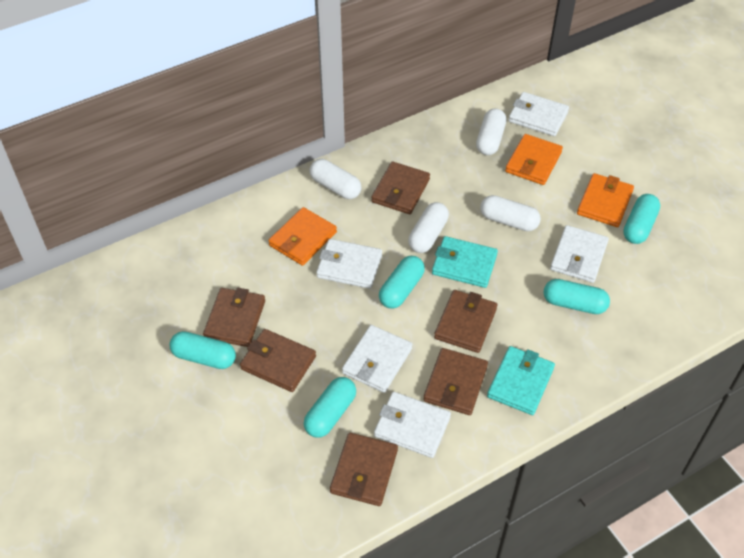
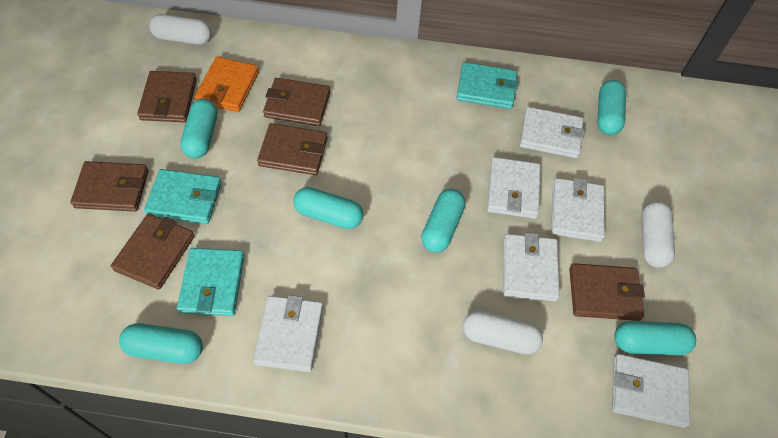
orange wallet: [268,207,337,266] [505,134,563,185] [577,173,634,227] = 3 -> [195,56,259,112] = 1
turquoise capsule: [170,331,236,369] [304,377,356,438] [379,256,425,308] [544,279,610,314] [623,194,660,244] = 5 -> [119,323,203,364] [180,99,217,159] [293,187,363,229] [421,189,465,253] [597,80,626,135] [614,321,696,355] = 6
turquoise wallet: [432,236,498,288] [487,346,555,415] = 2 -> [144,169,222,224] [177,248,245,316] [457,62,518,109] = 3
white capsule: [309,159,362,199] [408,202,449,253] [476,108,506,155] [480,195,541,231] = 4 -> [149,14,211,45] [463,310,543,354] [641,201,675,268] = 3
white wallet: [316,239,382,289] [342,325,413,393] [374,392,451,458] [508,92,569,136] [550,225,609,283] = 5 -> [253,295,323,372] [487,157,541,219] [503,233,560,302] [520,107,585,158] [551,178,605,242] [612,354,690,428] = 6

